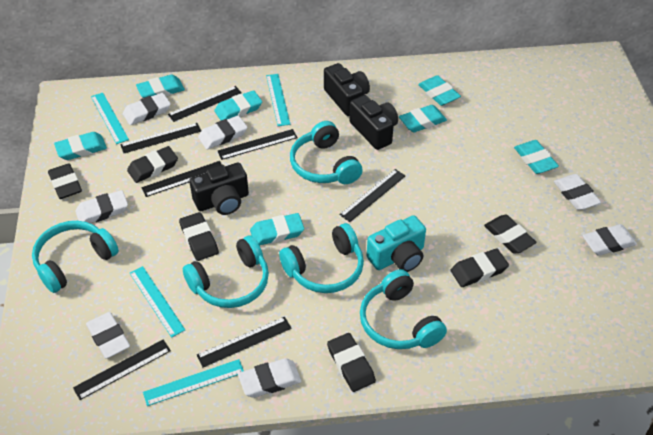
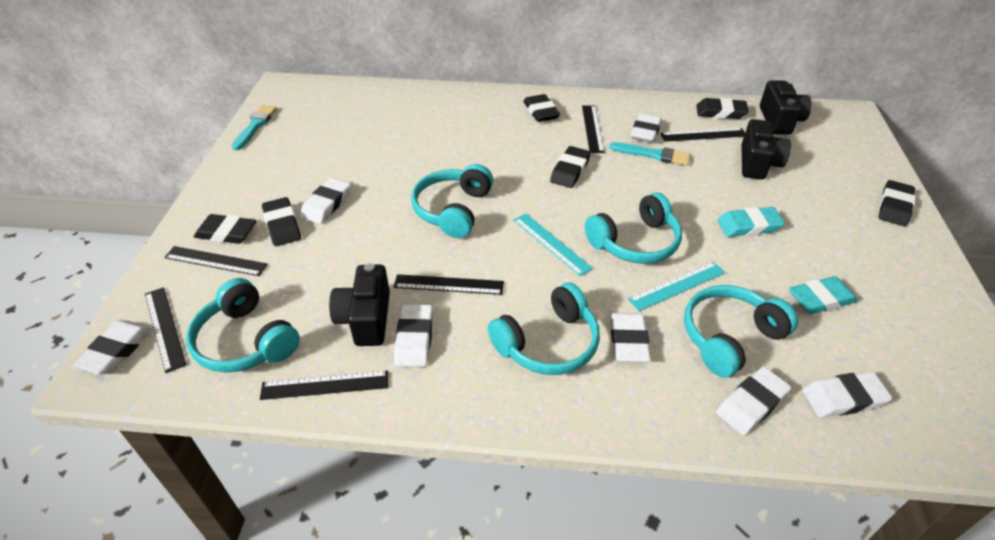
black ruler: [73,340,171,400] [120,123,201,153] [141,161,222,197] [168,86,242,122] [197,317,292,367] [218,129,298,160] [339,169,406,222] = 7 -> [145,287,186,373] [164,246,268,276] [260,371,388,400] [394,274,504,295] [582,105,604,153] [660,128,745,142] = 6
turquoise brush: none = 0 -> [232,105,277,150] [610,142,690,166] = 2
turquoise camera: [367,215,426,272] = 1 -> none = 0
turquoise eraser: [54,132,107,160] [136,74,185,98] [214,90,262,120] [250,213,304,245] [399,105,447,133] [418,75,461,106] [514,140,559,174] = 7 -> [717,207,785,237] [789,276,858,314] = 2
turquoise ruler: [91,93,129,144] [130,266,185,338] [143,359,244,406] [266,74,290,126] = 4 -> [514,213,593,276] [628,262,725,311] = 2

